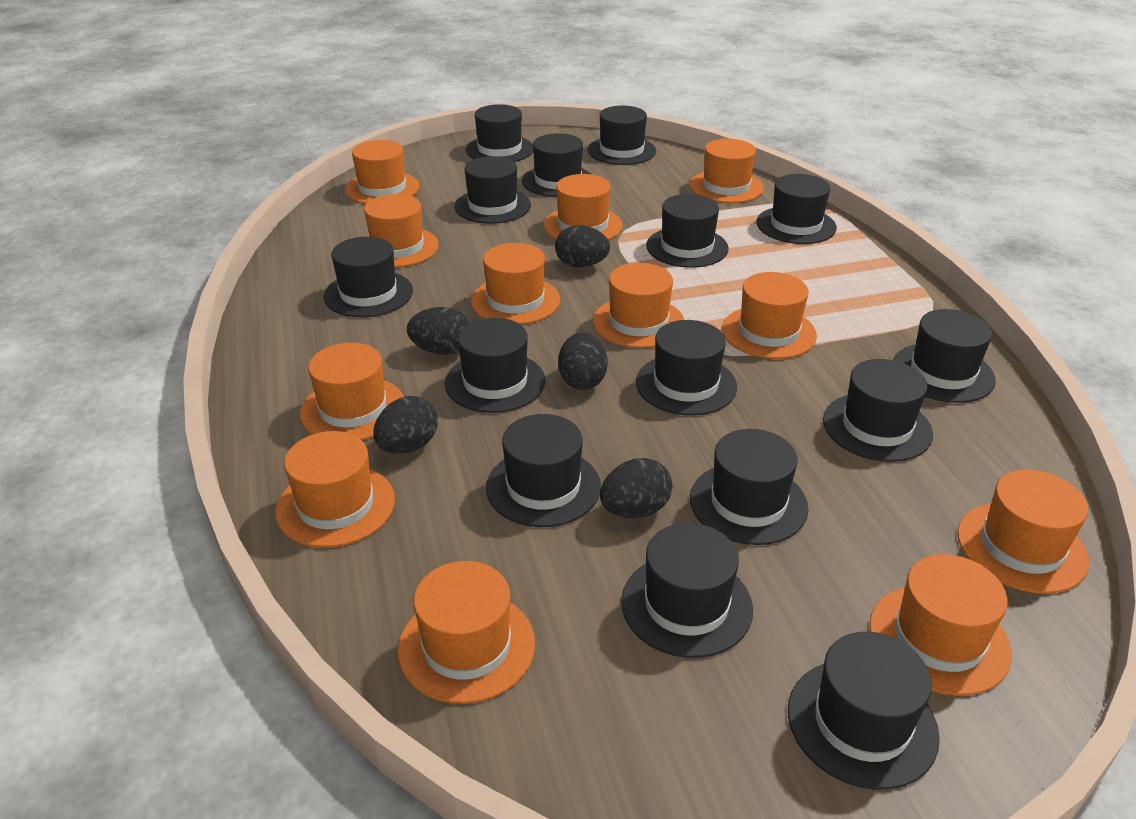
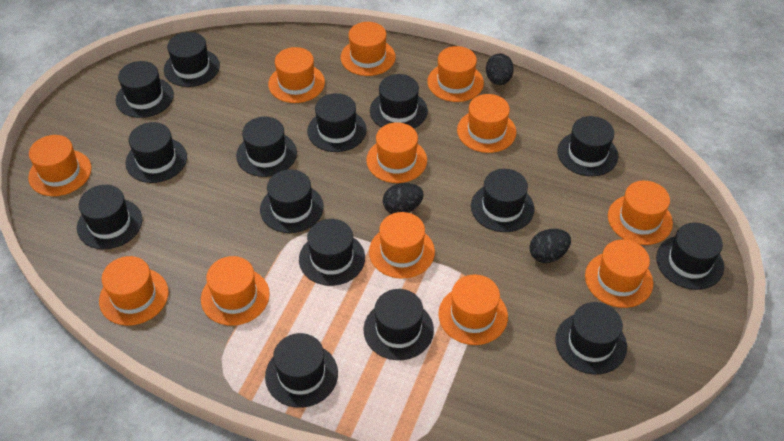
black egg: [373,396,438,454] [407,307,469,355] [555,225,610,267] [558,332,608,390] [600,458,672,518] = 5 -> [383,183,424,214] [486,53,514,85] [530,229,571,263] = 3

